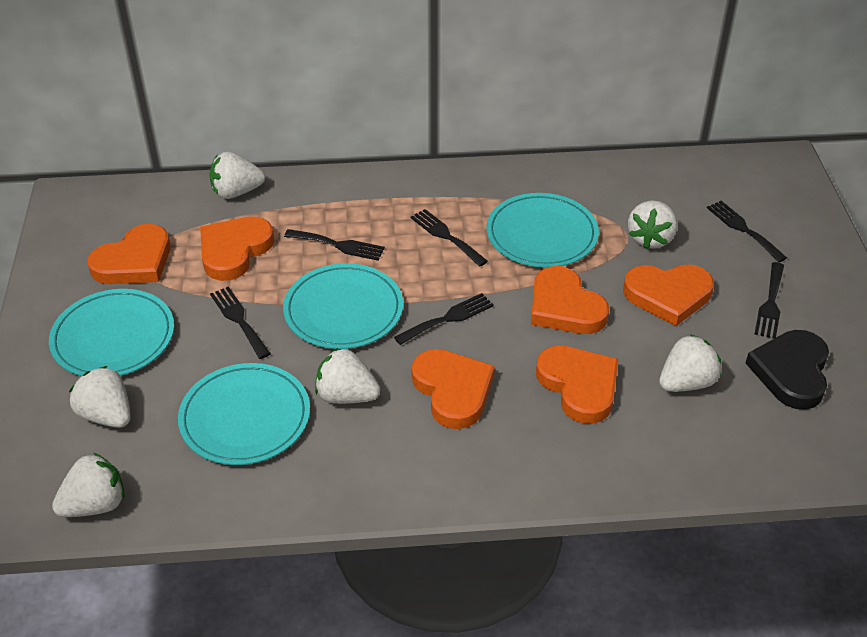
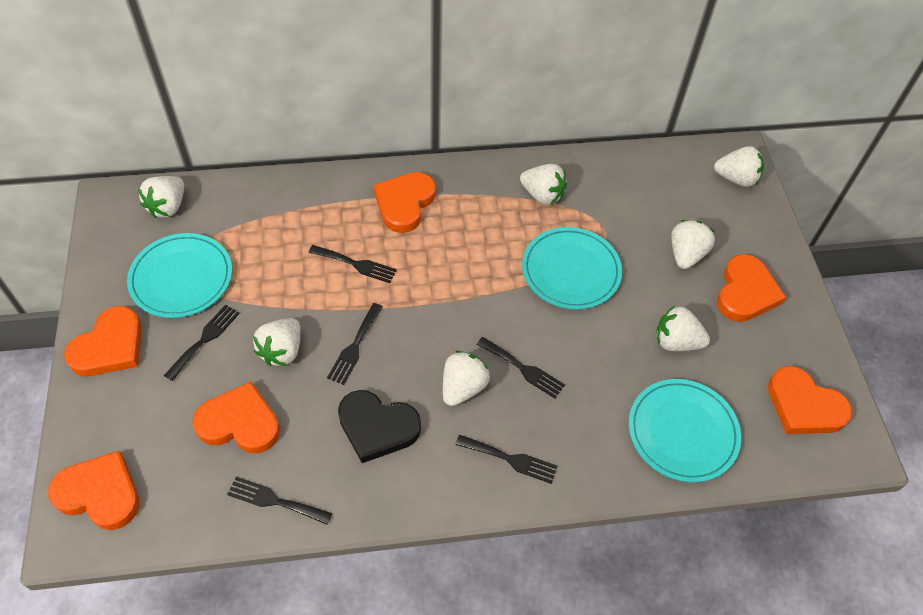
turquoise plate: [49,289,174,376] [178,363,310,465] [283,263,403,349] [486,193,599,268] = 4 -> [127,233,232,318] [522,227,622,309] [629,379,741,482] = 3
white strawberry: [52,453,125,517] [69,366,131,428] [210,152,265,199] [315,348,380,404] [628,201,677,249] [659,334,721,392] = 6 -> [138,176,184,218] [253,318,301,366] [443,351,490,406] [520,164,567,205] [656,305,710,351] [671,220,715,269] [714,146,764,187] = 7

